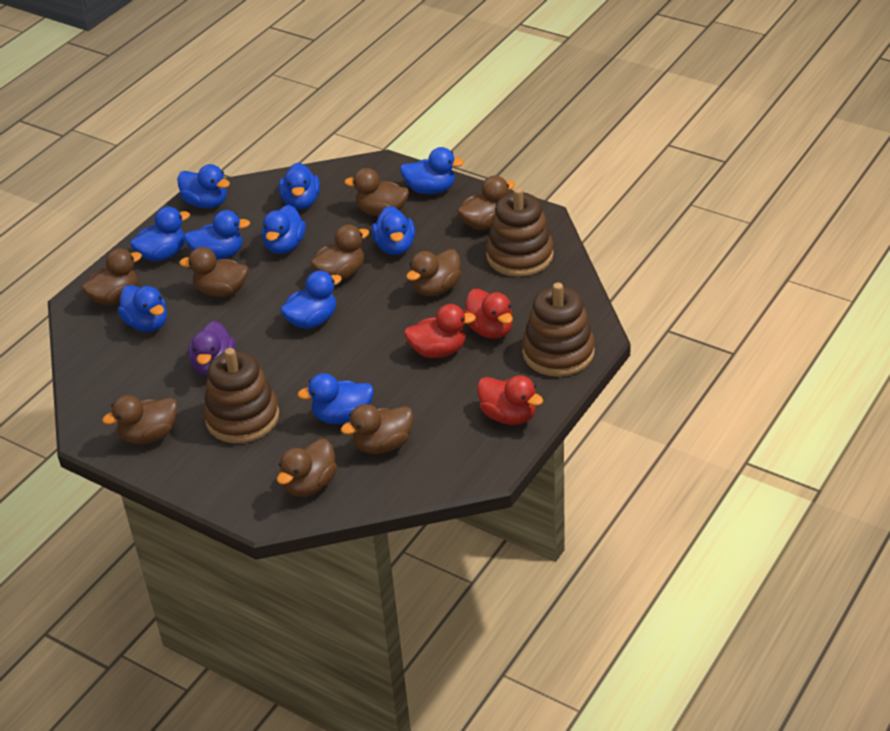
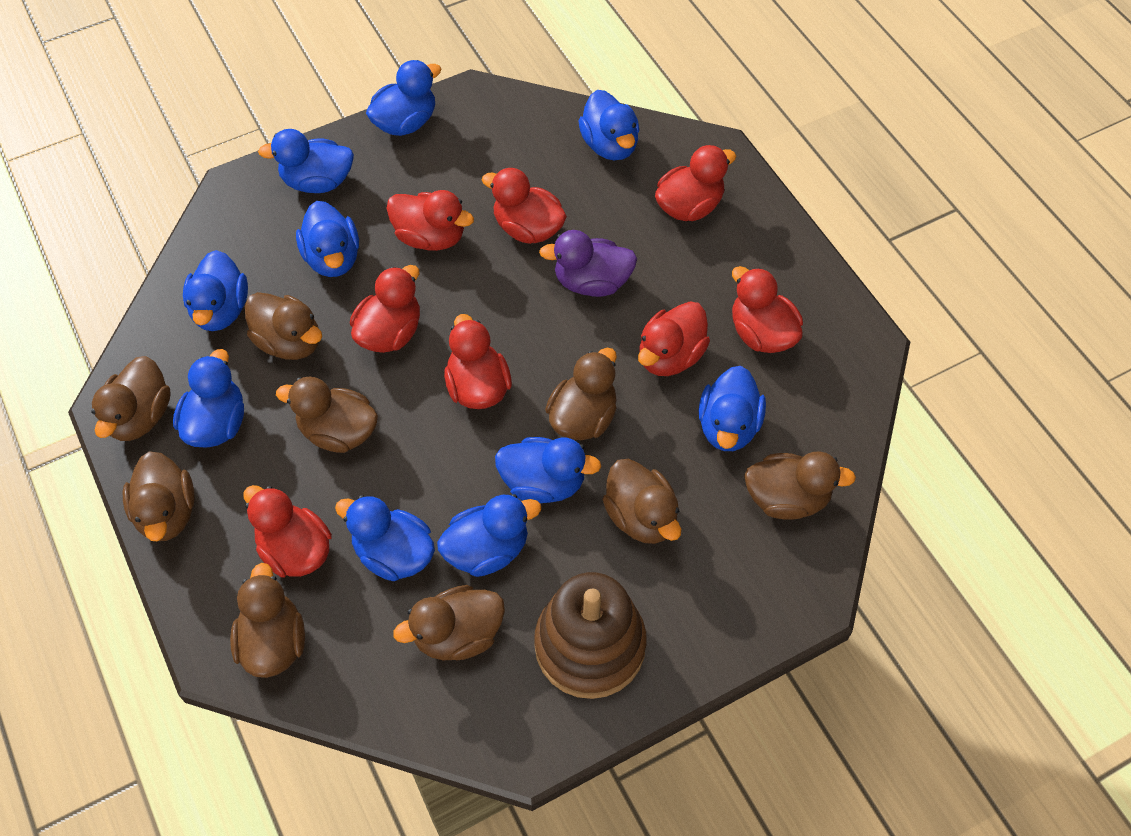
brown stacking toy: [203,348,279,443] [486,187,554,277] [522,282,595,377] = 3 -> [534,572,647,699] = 1
red duck: [404,304,476,358] [464,289,513,339] [477,375,543,425] = 3 -> [244,485,332,577] [350,265,420,353] [386,190,474,251] [444,314,512,409] [482,168,567,244] [638,301,710,376] [655,145,736,221] [732,266,803,353] = 8

